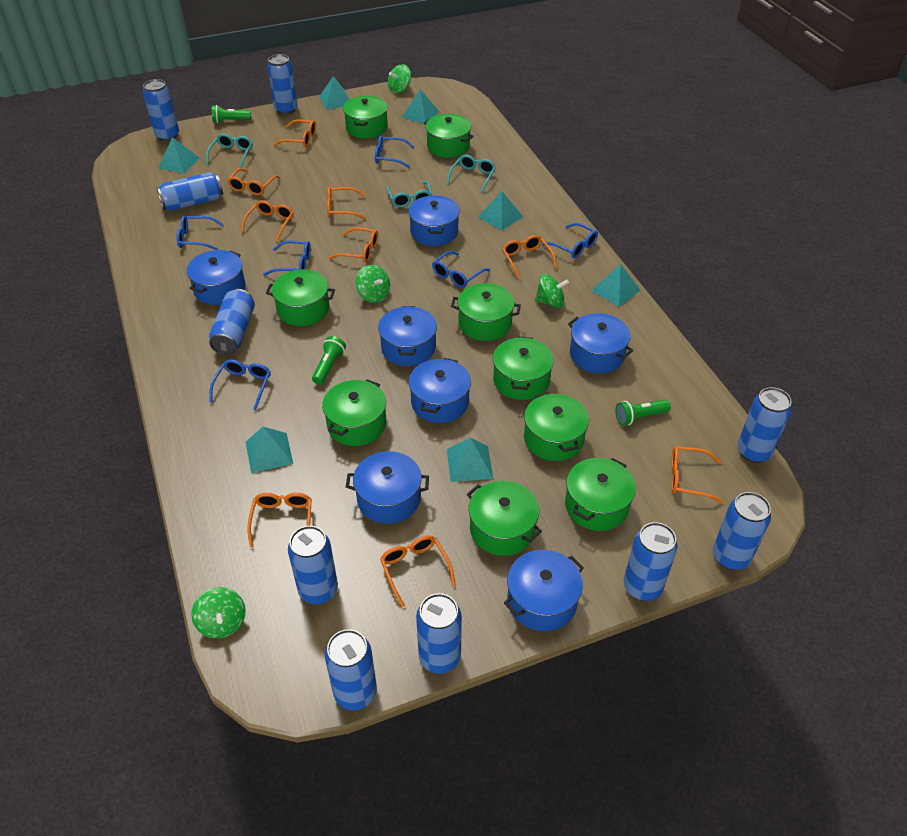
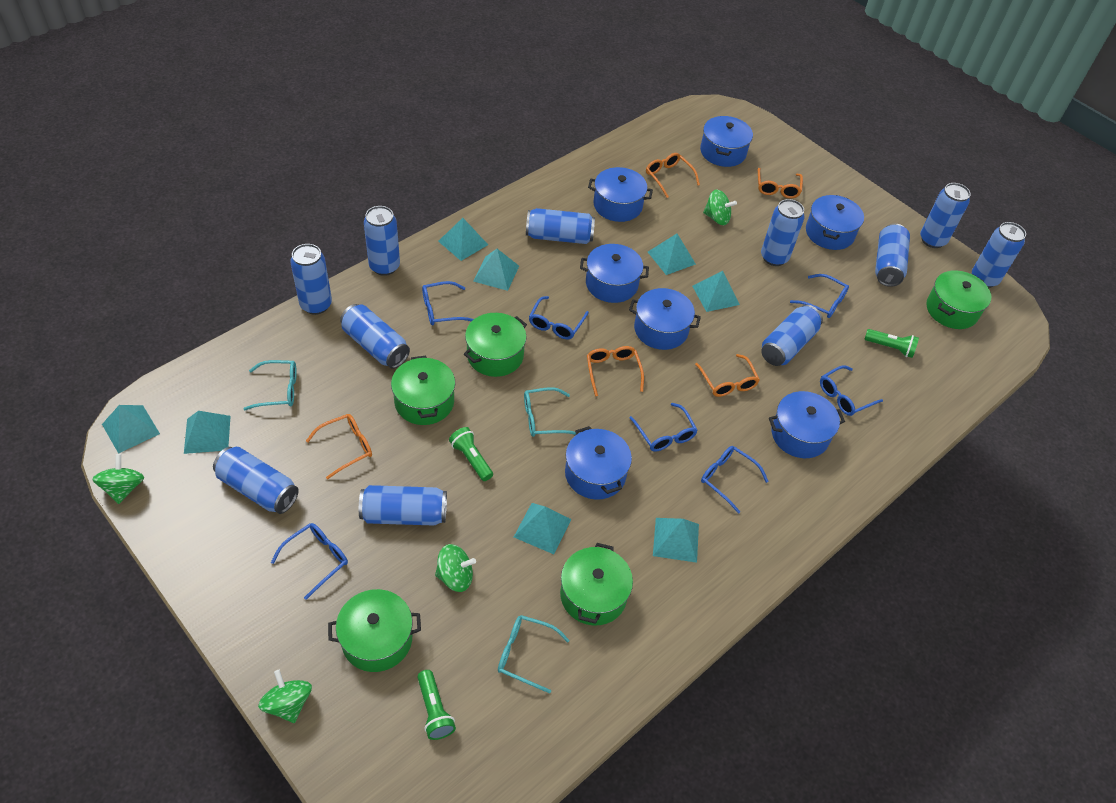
blue can: [143,79,179,141] [156,172,223,210] [209,289,255,355] [267,54,298,115] [288,526,338,604] [325,629,377,710] [416,593,462,674] [624,522,677,601] [713,492,771,570] [738,387,792,463] = 10 -> [213,447,299,514] [290,244,332,315] [340,304,410,368] [359,485,447,526] [364,206,400,276] [526,208,595,244] [761,199,805,266] [761,305,823,366] [875,224,910,287] [920,183,971,248] [972,222,1026,288] = 11
blue glasses: [176,216,224,250] [209,359,271,410] [263,241,311,276] [375,136,415,168] [432,251,490,288] [542,223,598,258] = 6 -> [271,523,348,600] [422,281,474,325] [529,296,589,339] [629,403,697,452] [701,446,769,514] [790,274,849,318] [820,365,883,416] = 7
green pot: [266,269,335,326] [322,379,386,446] [343,96,388,138] [424,114,474,158] [451,283,521,341] [467,481,542,556] [493,337,554,400] [524,392,589,461] [565,458,636,531] = 9 -> [328,589,421,672] [391,356,455,425] [464,313,527,377] [560,543,633,626] [927,270,991,329] = 5
orange glasses: [227,168,280,195] [241,200,294,241] [247,493,312,548] [273,119,316,147] [327,187,366,219] [329,227,378,262] [380,535,456,607] [502,235,557,279] [671,446,723,503] = 9 -> [306,414,372,480] [587,346,644,397] [646,153,700,198] [695,354,760,397] [758,168,803,198] = 5
turquoise pyramid: [158,137,199,174] [246,427,293,473] [319,76,350,110] [401,90,440,124] [447,438,493,482] [478,191,523,231] [591,264,640,307] = 7 -> [102,405,160,454] [184,411,231,454] [438,218,488,261] [473,249,519,291] [514,503,571,554] [648,234,696,275] [653,518,699,563] [692,271,740,312] = 8

